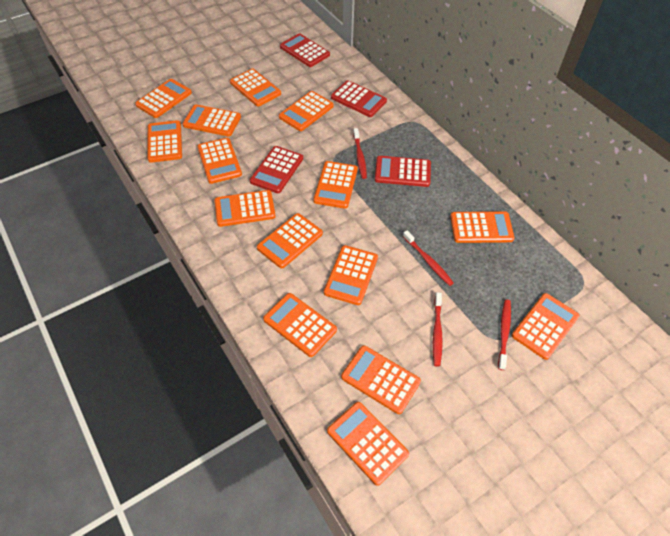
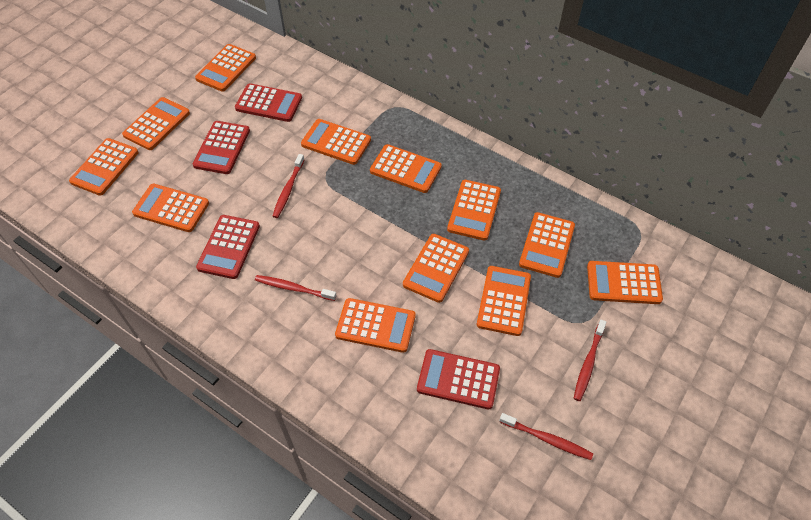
orange calculator: [135,79,192,118] [147,120,182,163] [182,104,241,136] [197,138,242,184] [214,190,276,227] [230,69,281,107] [257,213,323,268] [263,293,337,357] [279,91,334,131] [313,161,358,209] [324,245,378,305] [327,402,409,486] [341,345,421,414] [450,211,514,243] [512,293,579,360] = 15 -> [69,138,139,196] [122,97,190,150] [132,184,209,232] [195,44,256,92] [301,119,371,165] [335,298,416,353] [370,144,442,193] [403,234,469,303] [447,180,501,241] [477,266,531,336] [519,212,575,278] [587,261,663,304] = 12

